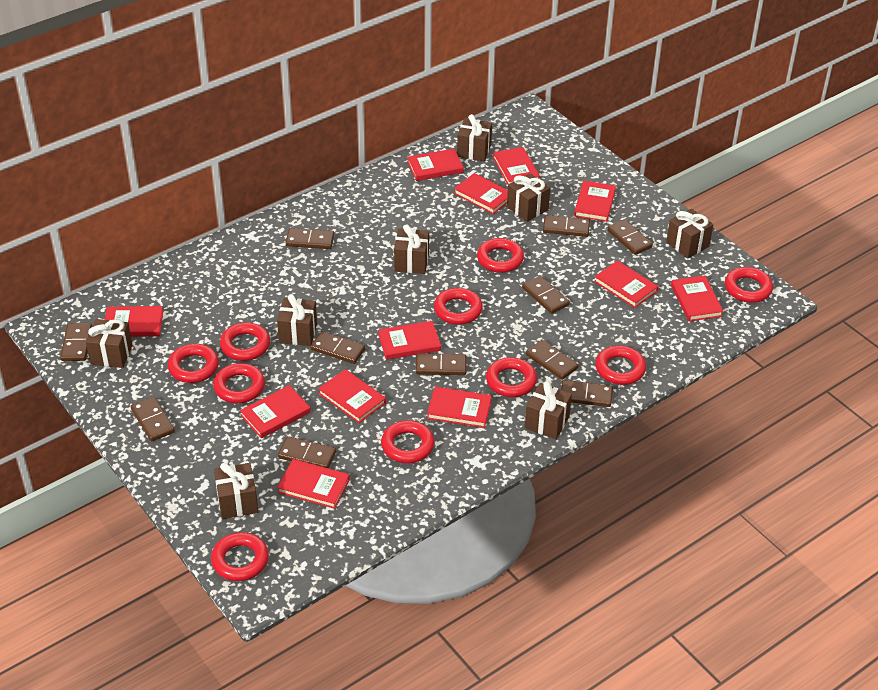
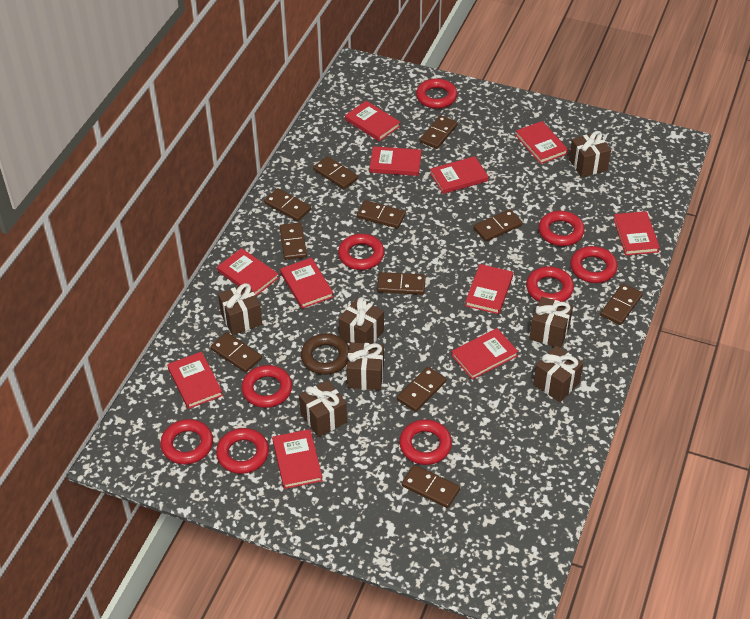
brown gift: [86,319,132,368] [214,463,258,519] [277,294,317,346] [394,224,429,274] [457,114,492,161] [507,173,550,222] [525,381,572,439] [666,209,713,258] = 8 -> [218,283,262,335] [299,380,347,437] [339,297,384,344] [347,342,384,390] [529,297,573,348] [533,346,583,402] [569,131,611,177] = 7
brown ring: none = 0 -> [301,333,349,375] = 1
red book: [105,306,163,337] [240,385,311,438] [277,459,350,509] [318,369,386,423] [378,321,441,360] [407,149,464,181] [427,387,492,428] [454,173,508,214] [493,147,540,185] [574,181,616,222] [594,261,658,308] [671,275,724,321] = 12 -> [167,352,223,409] [217,248,279,296] [272,429,323,489] [280,258,334,309] [345,101,400,141] [370,146,421,176] [430,156,488,194] [451,328,518,380] [465,264,513,314] [515,121,568,164] [613,211,660,255] = 11
red ring: [168,344,219,383] [211,532,269,581] [213,363,265,403] [220,322,270,361] [381,420,435,463] [434,288,483,325] [477,238,524,273] [486,357,537,397] [595,346,646,385] [725,267,773,303] = 10 -> [160,419,213,464] [216,428,269,474] [241,365,292,408] [338,234,384,270] [399,419,452,465] [416,78,457,109] [526,266,574,302] [539,211,585,246] [570,246,618,283] = 9

